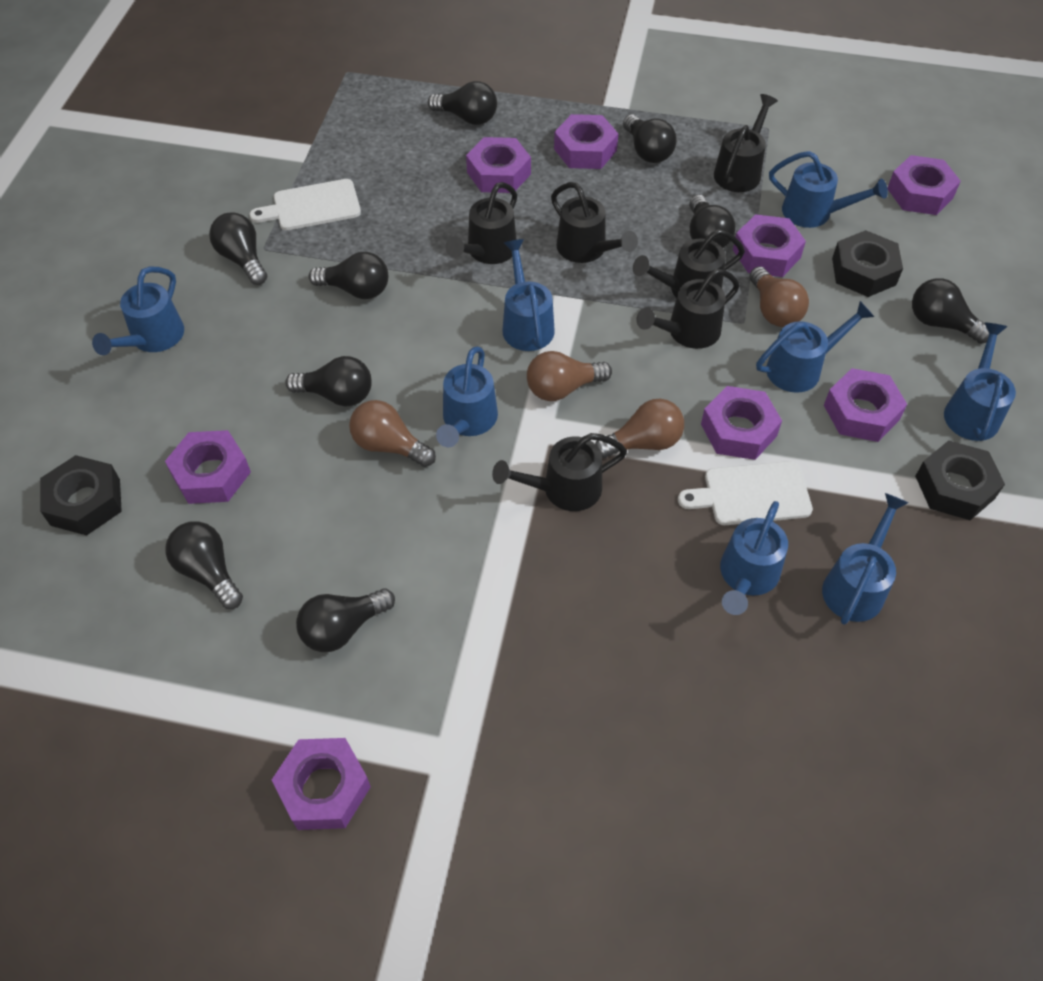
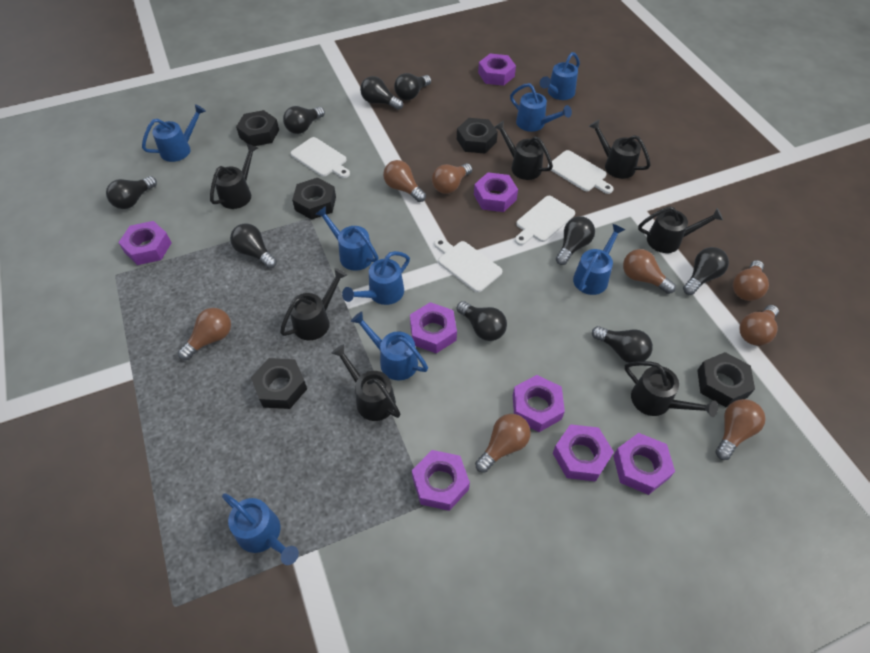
black nut: [40,455,122,536] [832,230,903,297] [915,440,1005,520] = 3 -> [236,110,279,146] [251,358,307,409] [292,178,336,220] [457,118,498,153] [697,352,755,407] = 5
black watering can: [446,182,517,264] [492,433,627,511] [551,182,638,263] [633,229,745,298] [636,269,740,349] [714,94,778,192] = 6 -> [210,143,258,209] [280,268,347,340] [331,344,400,421] [494,121,553,180] [589,119,651,179] [625,361,718,417] [638,206,723,253] = 7
brown light bulb: [349,400,436,467] [527,351,612,401] [595,399,684,458] [749,267,809,327] = 4 -> [178,308,231,360] [383,160,426,202] [432,163,472,194] [475,414,531,473] [623,249,676,294] [715,399,766,460] [733,260,769,301] [740,305,779,346] = 8
white cutting board: [250,179,361,230] [678,461,813,525] = 2 -> [291,137,350,178] [434,238,502,292] [515,196,575,245] [548,150,614,194] = 4

